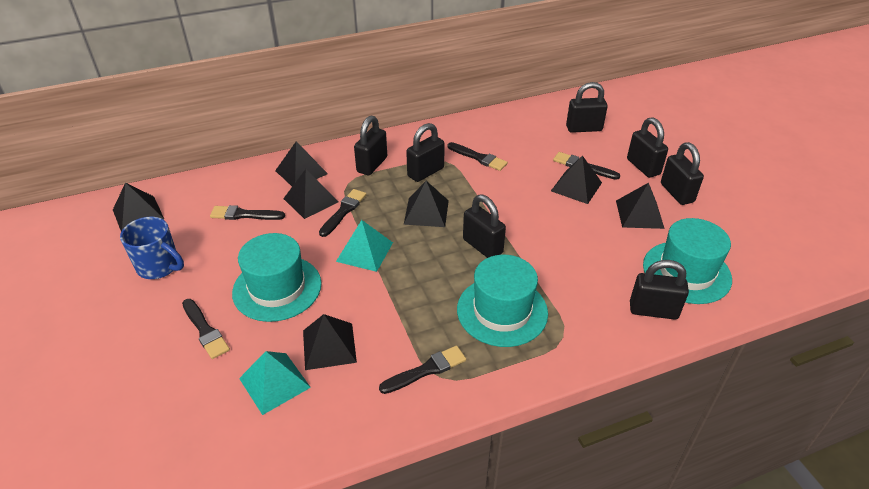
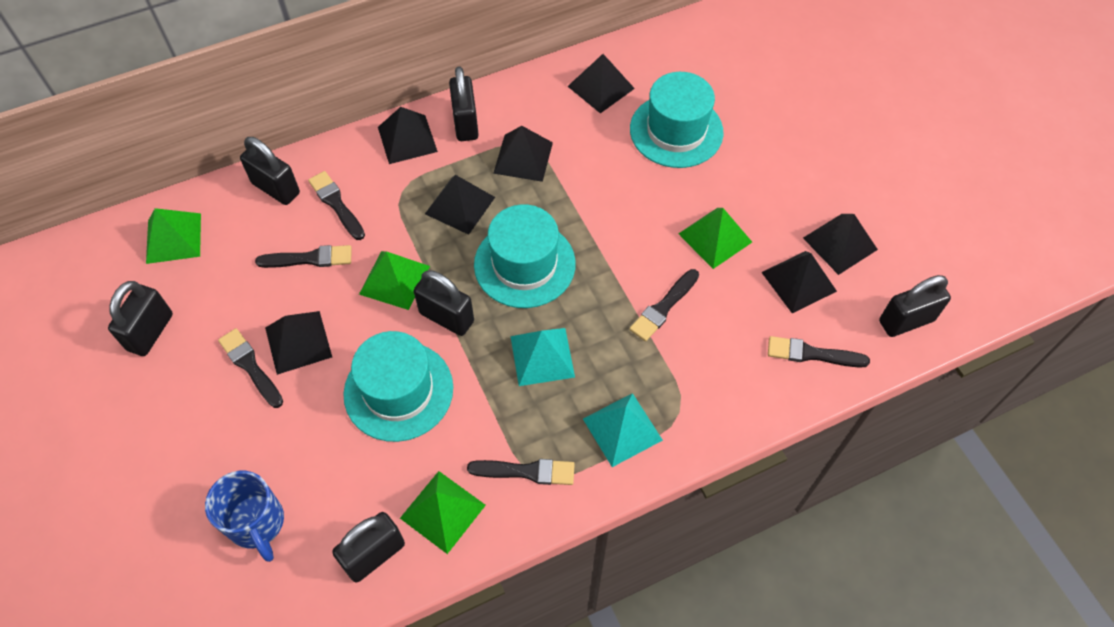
black padlock: [354,116,387,175] [406,123,445,182] [463,195,506,258] [566,82,608,133] [627,117,668,178] [630,260,689,320] [661,142,704,205] = 7 -> [108,281,173,356] [240,137,300,205] [332,512,405,583] [414,270,474,336] [449,66,479,141] [879,275,951,337] = 6
green pyramid: none = 0 -> [146,208,201,264] [359,251,430,310] [400,471,486,554] [678,208,752,269] = 4

